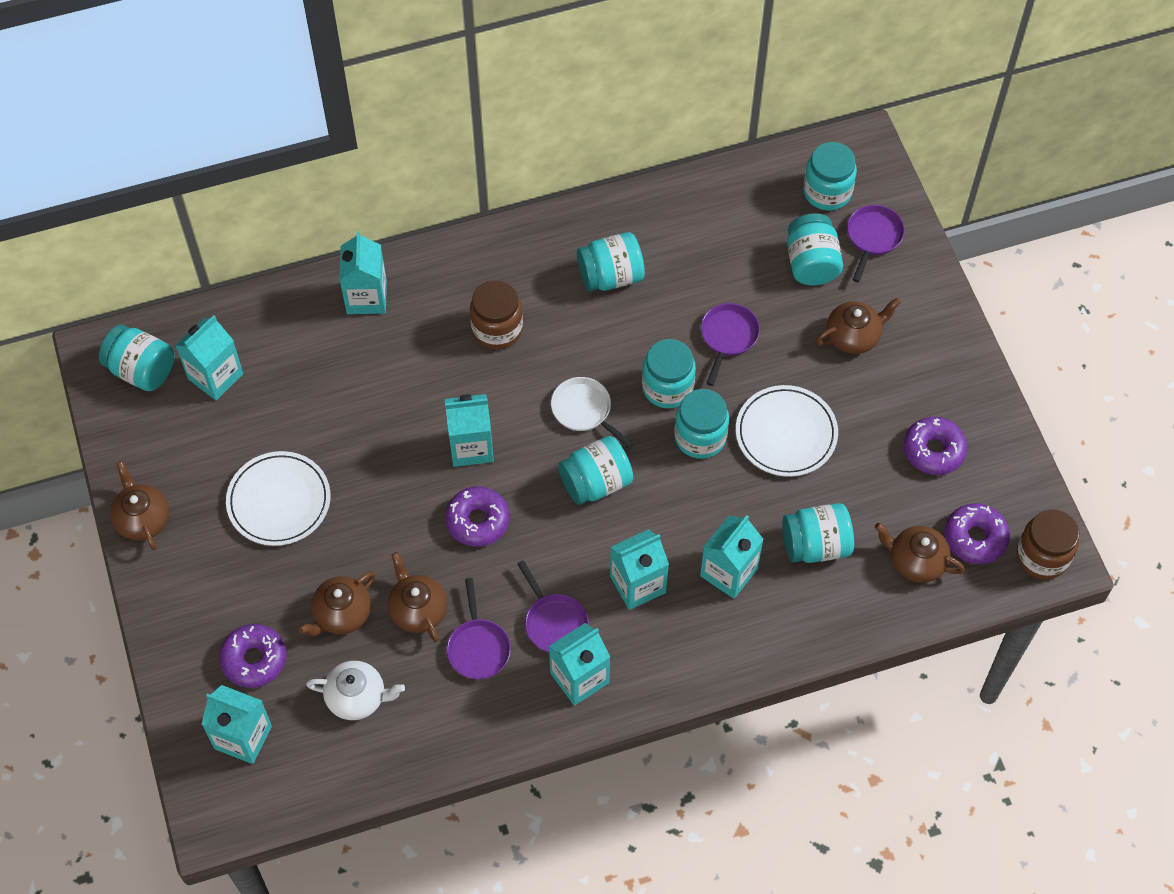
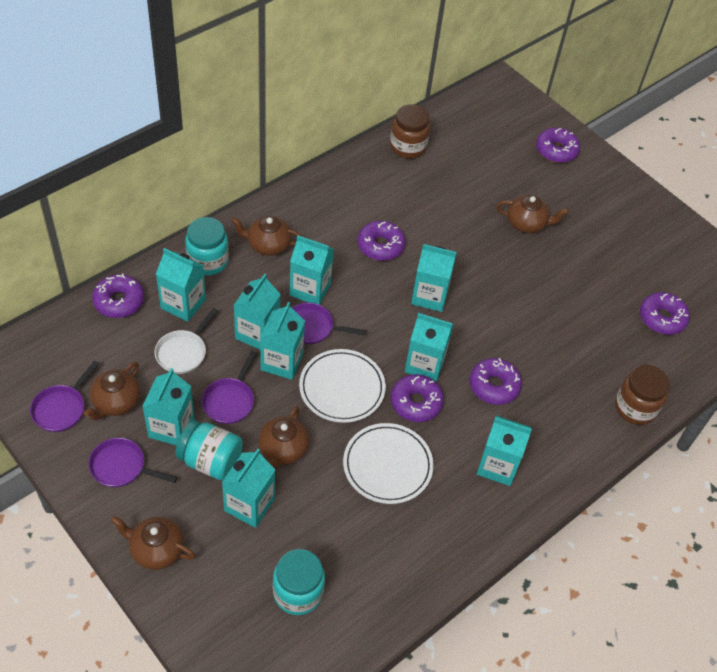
purple donut: [219,624,286,688] [445,486,509,547] [904,417,967,475] [945,503,1010,564] = 4 -> [92,274,144,318] [358,221,406,261] [391,374,444,422] [470,358,522,405] [536,128,580,163] [640,292,690,335] = 6
turquoise carton: [175,315,243,400] [201,685,272,764] [339,231,387,314] [445,394,494,467] [549,623,610,706] [610,529,669,610] [700,515,764,599] = 7 -> [142,368,194,446] [156,248,206,322] [222,449,275,528] [233,274,281,350] [260,302,305,380] [290,235,334,305] [405,313,454,382] [411,244,456,312] [477,416,532,486] = 9
turquoise jar: [99,325,175,391] [558,436,633,505] [577,232,645,291] [642,339,696,408] [674,389,729,459] [782,503,854,563] [787,213,843,285] [803,142,857,211] = 8 -> [175,420,243,480] [185,217,229,276] [273,549,325,615] = 3
white teapot: [306,661,405,720] = 1 -> none = 0

